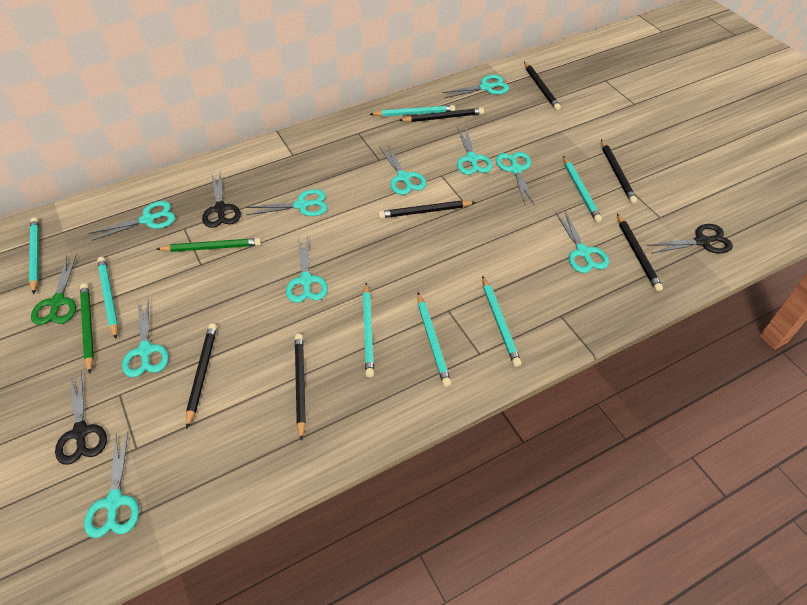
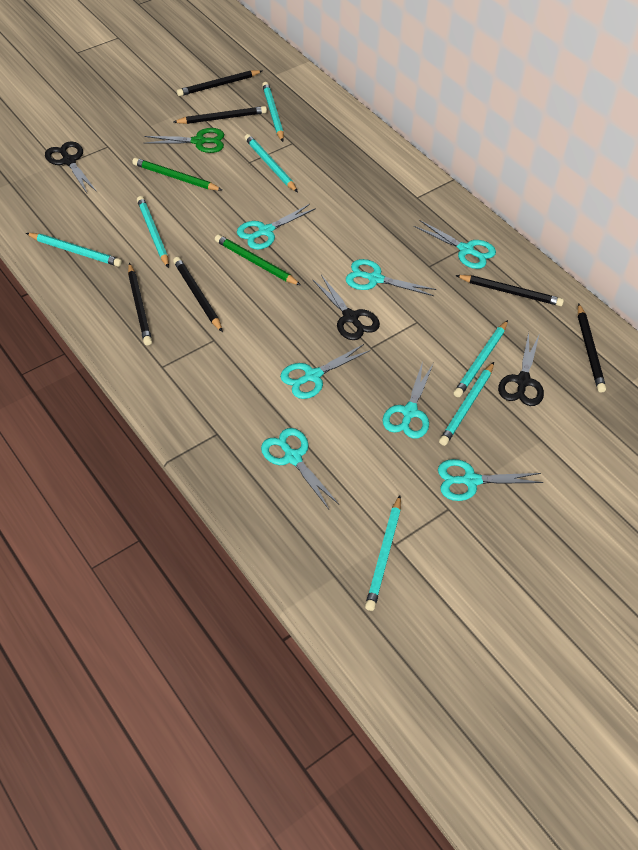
black pencil: [186,323,217,429] [295,334,306,441] [379,200,476,218] [399,108,484,122] [524,62,561,111] [601,140,637,204] [617,213,663,292] = 7 -> [128,263,152,345] [173,106,267,124] [173,257,223,332] [177,70,262,96] [455,275,564,306] [578,303,606,393] = 6
turquoise scissors: [84,432,139,538] [89,201,175,241] [122,298,169,377] [246,189,328,216] [286,235,328,303] [380,143,426,195] [441,75,509,98] [457,125,493,175] [496,152,534,205] [555,210,609,273] = 10 -> [237,204,316,250] [261,428,339,509] [280,344,371,399] [346,259,436,296] [382,361,434,439] [414,220,496,269] [438,459,544,501] = 7

